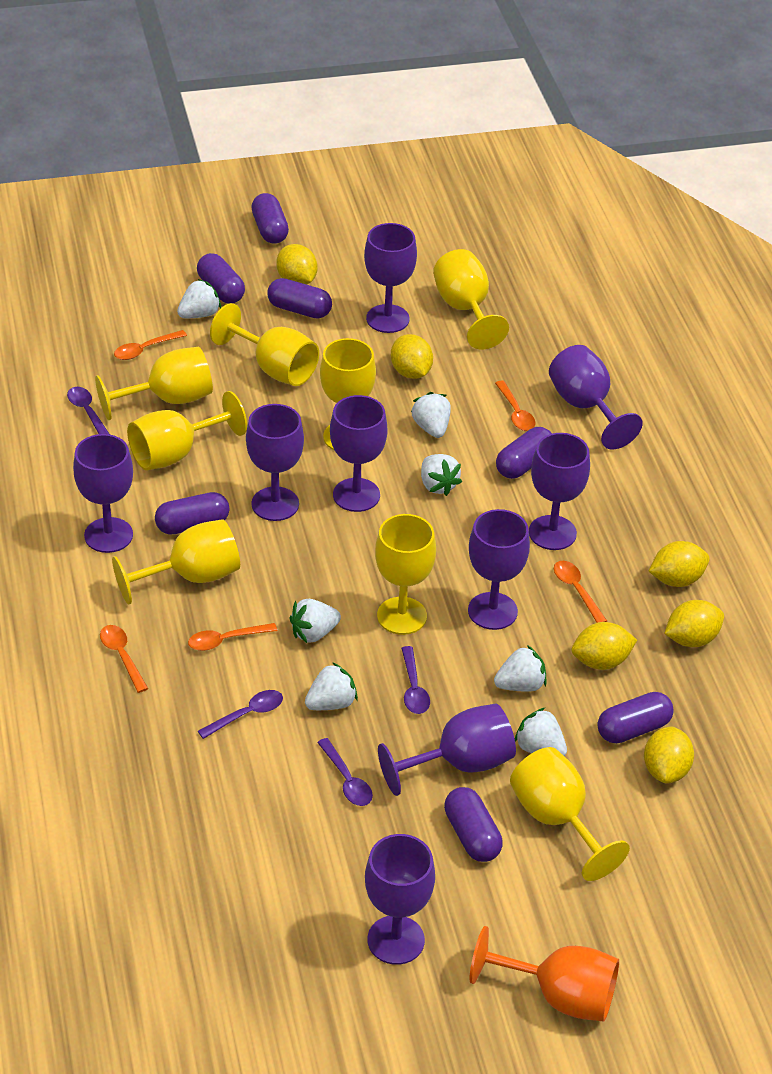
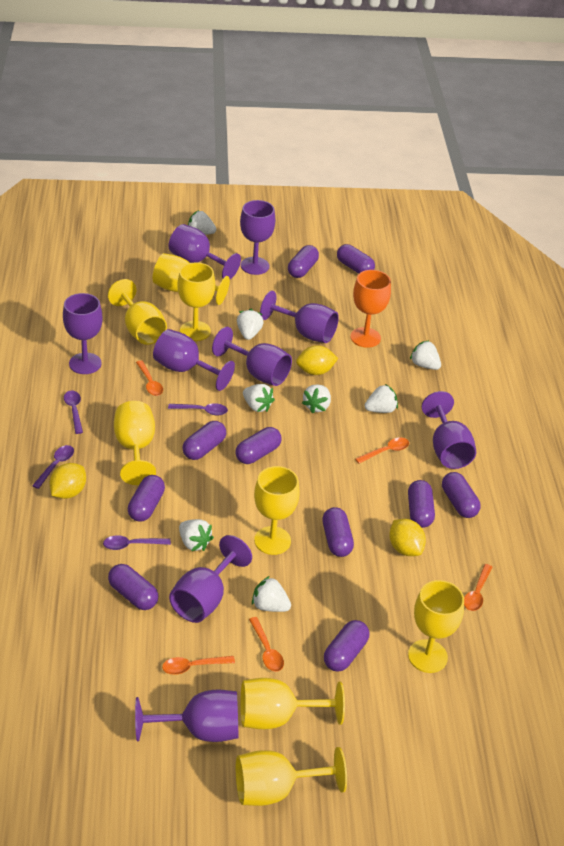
purple capsule: [155,492,230,535] [197,253,245,304] [251,193,289,244] [267,278,332,319] [444,787,503,862] [496,427,552,479] [598,692,674,743] = 7 -> [108,564,158,610] [128,475,165,522] [182,421,226,460] [236,427,282,464] [288,245,319,278] [322,507,354,557] [324,620,369,671] [337,244,375,274] [408,480,435,528] [442,472,480,518] = 10
white strawberry: [177,279,221,318] [290,599,341,643] [305,662,358,710] [411,392,451,438] [421,454,462,496] [494,645,547,692] [515,707,567,756] = 7 -> [179,519,214,551] [188,210,216,235] [237,309,264,340] [243,384,275,412] [252,576,291,612] [302,384,331,414] [365,384,398,413] [410,340,441,370] = 8
yellow lemon: [276,244,318,285] [391,334,433,379] [572,622,637,670] [644,726,694,784] [649,541,710,587] [664,600,724,647] = 6 -> [50,463,86,499] [296,345,338,375] [389,519,426,556] = 3

